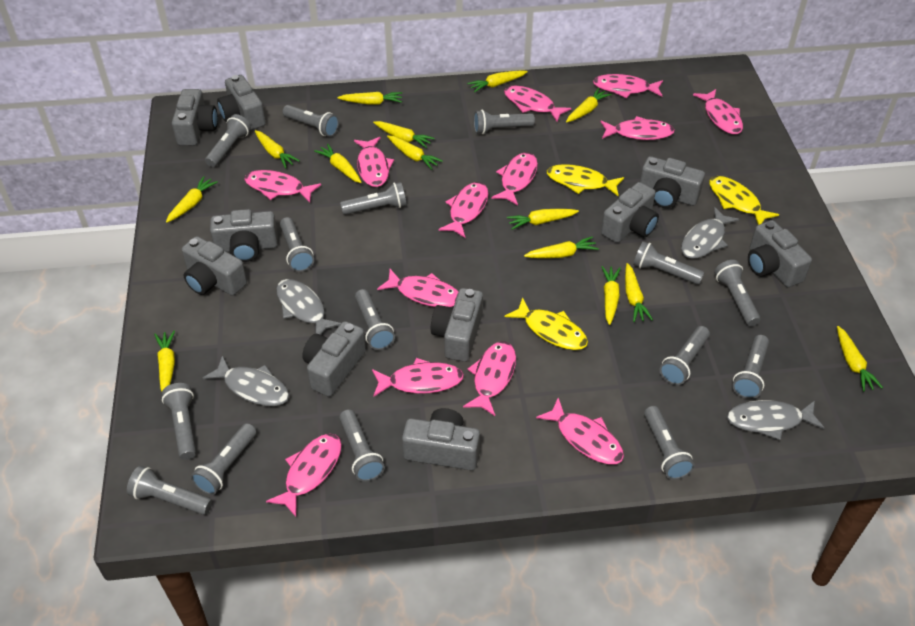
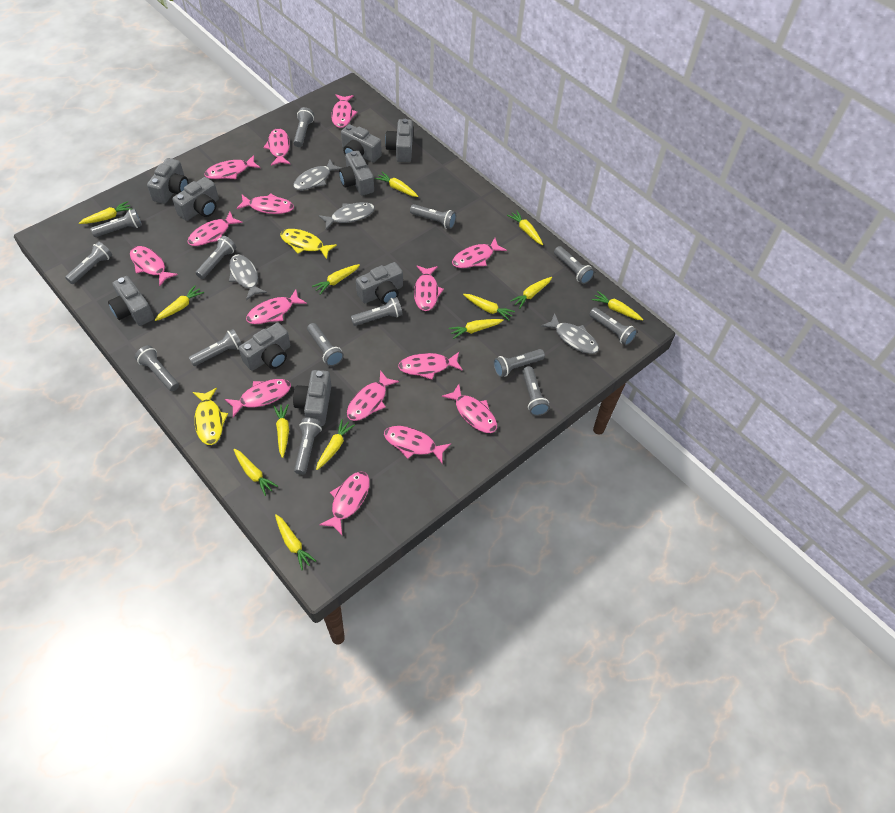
grey camera: [172,89,218,146] [182,236,247,296] [210,209,278,262] [217,75,266,130] [302,321,366,397] [402,408,480,470] [431,288,483,362] [601,182,659,243] [640,156,705,208] [748,220,812,287] = 10 -> [108,276,154,326] [147,158,189,204] [172,177,219,221] [239,323,290,371] [293,370,331,426] [339,151,374,196] [341,124,382,163] [356,262,403,304] [385,119,413,162] = 9
grey flashlight: [127,466,212,515] [162,383,196,460] [191,423,257,495] [205,114,251,167] [280,217,314,272] [283,105,339,137] [339,409,385,482] [340,182,407,215] [355,289,395,350] [474,110,535,134] [633,241,704,285] [644,406,695,480] [660,326,710,385] [714,260,761,326] [732,335,769,399] = 15 -> [65,242,112,284] [90,208,142,237] [135,345,179,391] [189,329,242,366] [196,236,236,279] [293,107,314,147] [294,418,322,475] [307,323,344,366] [351,297,403,326] [410,204,456,229] [493,349,545,377] [522,366,550,416] [554,246,595,284] [589,307,637,346] = 14
pink fish: [244,170,321,203] [266,434,342,517] [354,137,394,187] [372,358,464,397] [377,269,459,307] [438,182,488,238] [463,341,516,416] [491,152,538,206] [504,85,571,122] [536,398,624,464] [593,74,663,98] [601,116,675,140] [693,89,743,134] = 13 -> [130,246,178,286] [187,212,243,246] [205,155,260,179] [225,379,291,417] [236,193,294,214] [246,289,307,324] [263,128,290,166] [319,471,370,535] [331,94,357,128] [347,370,399,421] [384,426,451,463] [398,352,463,380] [414,265,444,311] [442,384,497,433] [452,238,507,268] = 15
yellow carrot: [154,330,175,391] [166,176,218,223] [255,130,300,168] [314,144,362,183] [337,92,402,105] [373,121,435,148] [387,135,443,170] [467,70,528,93] [507,209,579,230] [524,236,599,258] [566,88,611,122] [601,266,621,325] [625,263,653,322] [837,326,883,391] = 14 -> [79,201,132,224] [155,285,204,321] [233,449,278,496] [273,404,289,458] [275,514,316,570] [312,264,360,294] [316,419,355,470] [375,172,418,197] [449,319,504,339] [463,294,515,321] [507,211,543,245] [510,277,552,309] [592,291,644,320] = 13
yellow fish: [505,297,588,350] [547,164,624,197] [709,176,779,225] = 3 -> [193,388,228,445] [280,229,337,259] = 2

